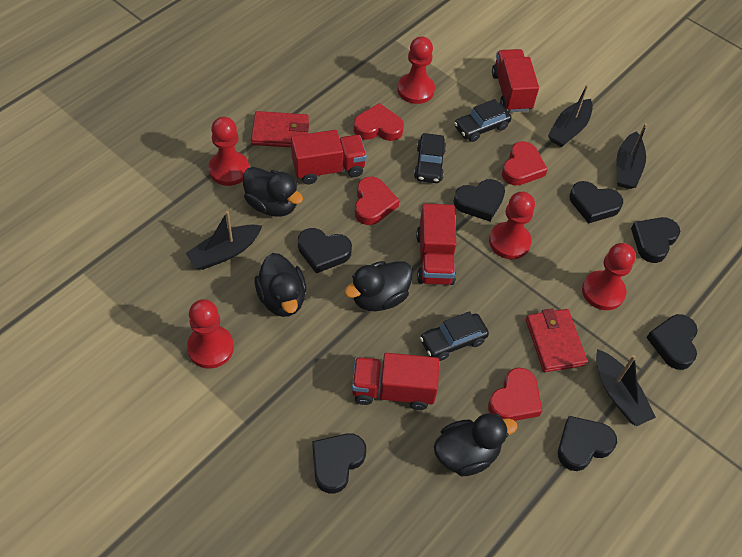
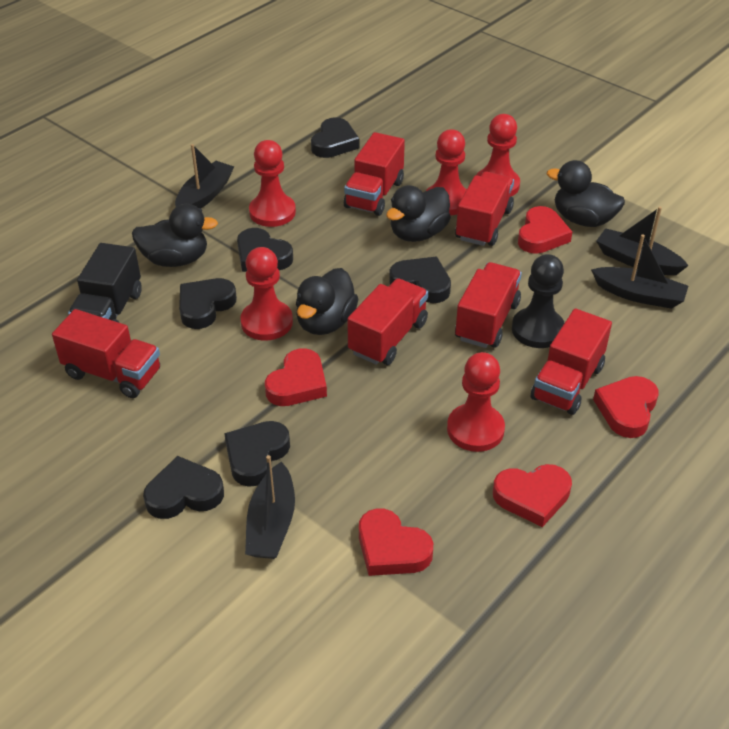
black car: [414,133,446,183] [420,311,489,361] [454,99,512,142] = 3 -> none = 0
black heart: [298,228,352,273] [312,433,366,494] [453,179,505,221] [558,416,617,471] [569,181,623,224] [631,217,680,263] [646,314,698,370] = 7 -> [143,456,224,519] [179,278,237,329] [224,421,290,487] [237,228,293,272] [311,117,359,158] [389,257,451,303] = 6
black pawn: none = 0 -> [512,254,564,348] = 1
black truck: none = 0 -> [68,243,142,323] = 1
red heart: [353,103,404,141] [355,177,399,225] [488,368,542,421] [502,141,548,186] = 4 -> [265,348,327,406] [359,508,433,576] [493,464,572,527] [518,206,572,254] [593,376,658,438] = 5
red truck: [291,130,367,184] [352,353,439,410] [416,204,456,285] [492,49,539,112] = 4 -> [52,309,160,398] [344,132,405,216] [347,278,428,365] [455,171,514,246] [455,262,522,348] [531,309,612,415] = 6
red wallet: [251,111,309,147] [526,308,588,372] = 2 -> none = 0

